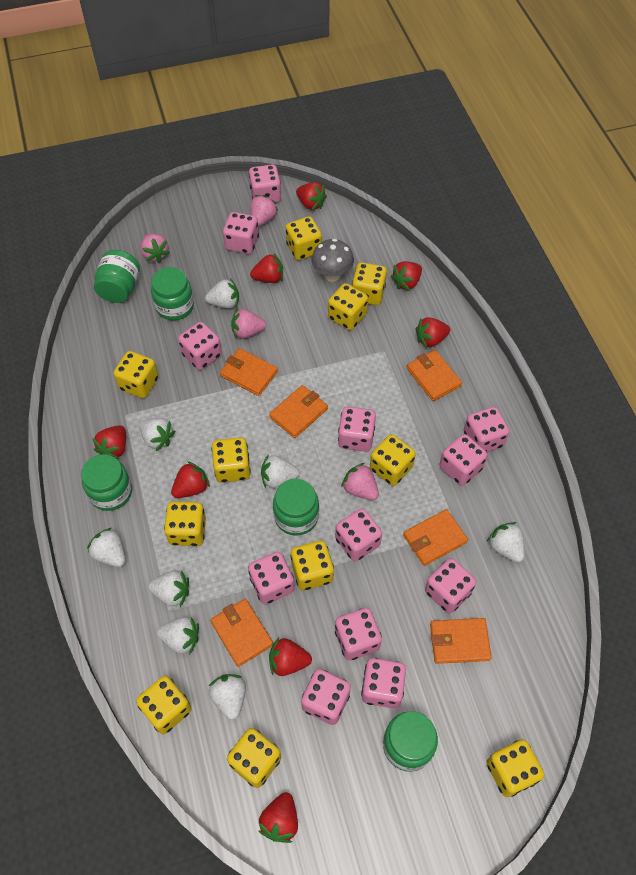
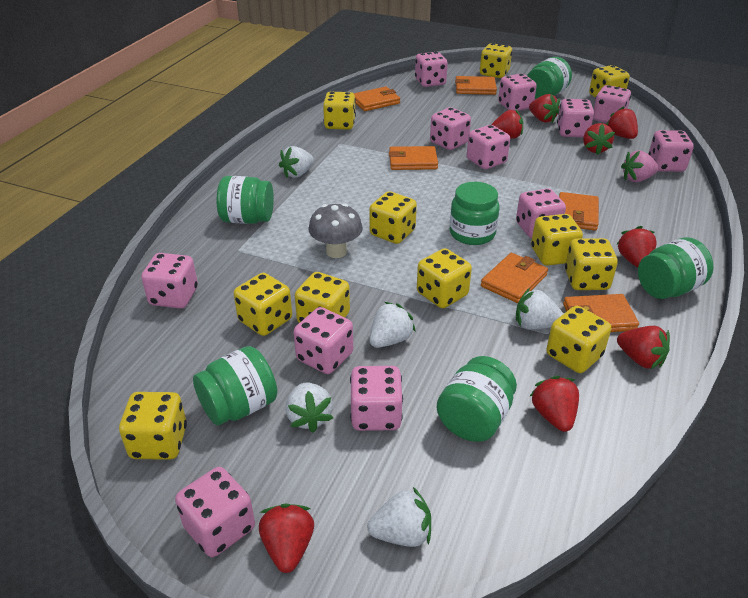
green jar: [81,454,132,511] [94,250,140,303] [151,267,194,320] [273,479,319,536] [383,711,438,772] = 5 -> [193,346,277,425] [217,176,274,224] [436,356,517,442] [450,182,499,245] [527,57,572,99] [638,237,714,299] = 6
pink strawberry: [140,233,170,263] [231,309,266,339] [250,195,278,227] [341,463,379,500] = 4 -> [621,151,659,182] = 1
white strawberry: [87,528,125,567] [139,418,175,451] [148,570,189,607] [157,617,199,655] [205,278,239,309] [209,674,246,720] [261,454,299,488] [487,522,525,562] = 8 -> [279,146,314,178] [286,383,333,433] [367,487,431,547] [369,302,416,348] [516,288,563,330] = 5

